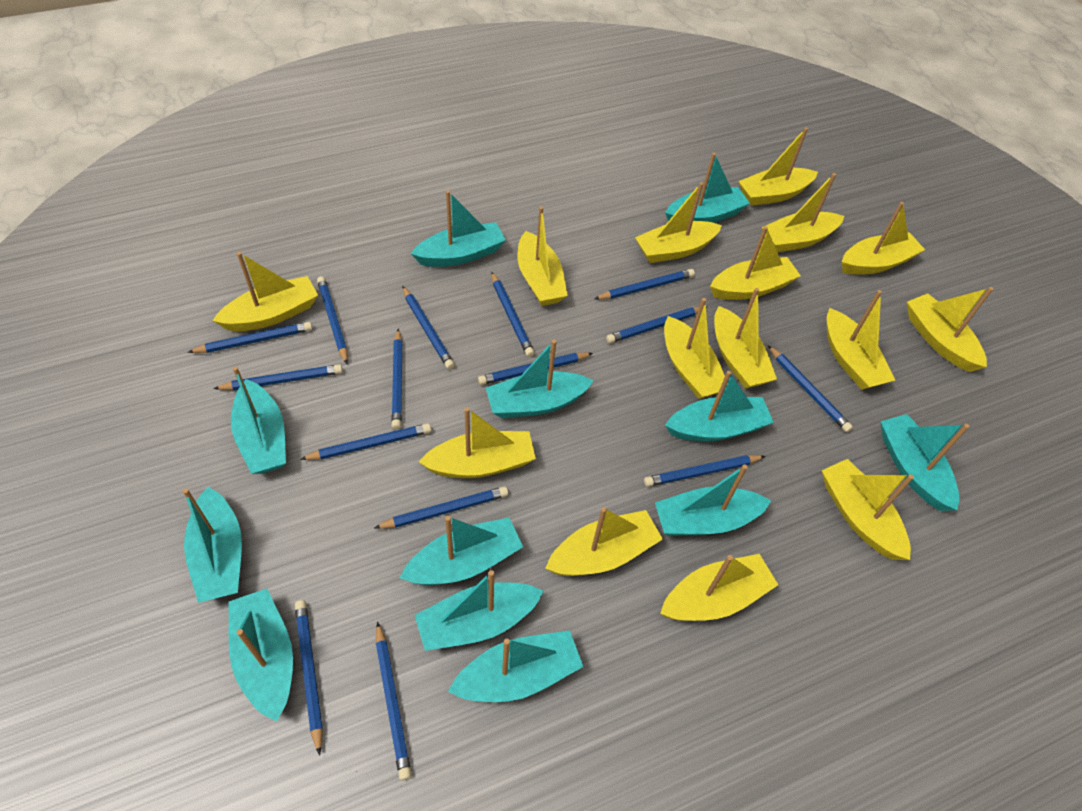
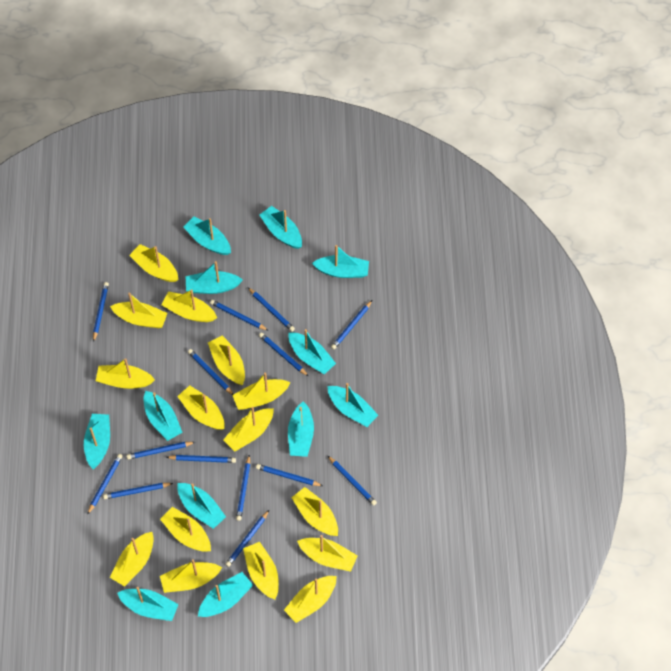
blue pencil: [187,322,312,353] [213,364,343,391] [295,600,323,756] [300,423,431,460] [317,276,348,364] [374,486,508,529] [376,621,412,781] [391,329,402,430] [402,286,455,369] [478,353,593,385] [491,272,534,357] [594,269,695,300] [606,306,707,343] [644,455,765,487] [768,345,853,432] = 15 -> [87,454,123,515] [93,282,109,342] [103,483,173,499] [127,442,195,460] [167,455,236,463] [188,349,234,395] [210,300,269,331] [225,510,269,567] [236,455,250,521] [248,288,295,332] [256,464,323,486] [259,332,308,376] [328,456,377,506] [331,300,372,350] = 14

